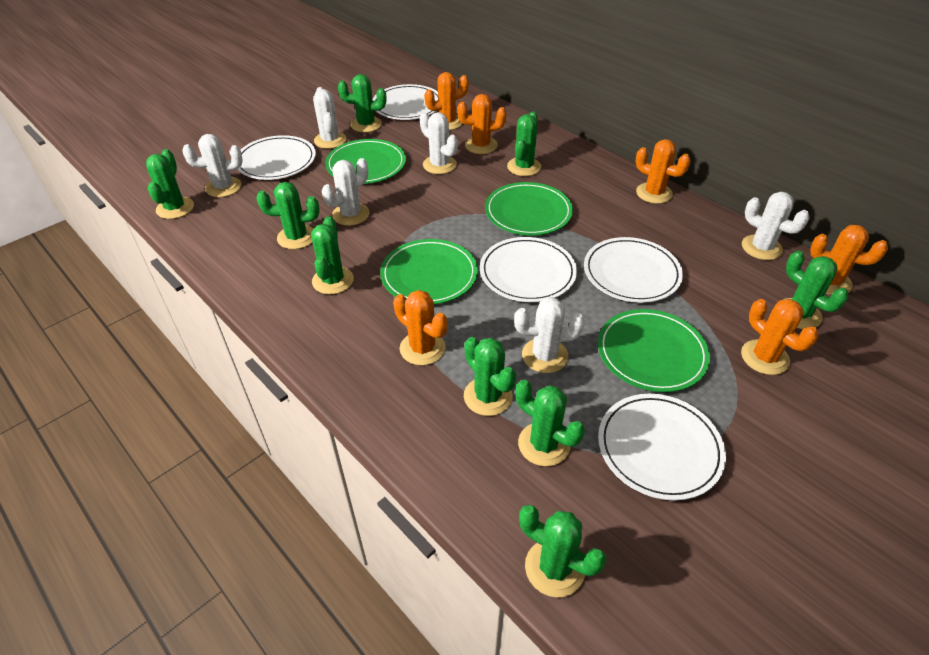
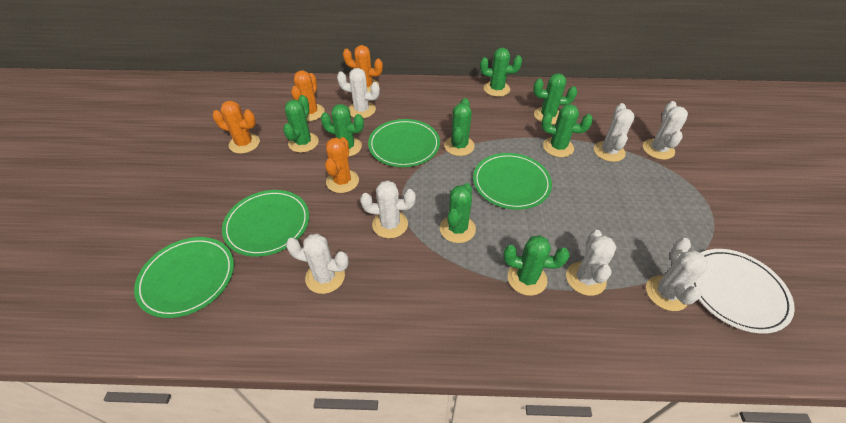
green cactus: [146,149,194,219] [256,182,320,249] [311,216,354,295] [338,74,386,133] [464,337,516,416] [507,111,541,176] [515,380,585,466] [519,505,607,598] [783,251,848,329] = 9 -> [283,95,319,153] [320,104,364,157] [440,183,476,243] [444,98,475,156] [480,48,522,97] [503,235,569,296] [533,73,577,124] [541,104,593,157] = 8
orange cactus: [393,290,448,365] [424,72,469,130] [457,94,507,154] [636,139,691,204] [741,299,818,375] [810,225,888,295] = 6 -> [213,101,260,154] [291,70,325,121] [325,137,359,193] [343,45,383,92] = 4
white cactus: [182,134,243,197] [313,87,346,149] [322,158,369,226] [420,112,458,174] [514,297,585,373] [742,192,810,260] = 6 -> [286,234,349,294] [337,68,380,118] [360,180,416,239] [566,230,616,296] [594,103,635,162] [643,101,688,160] [646,238,708,311] = 7
white plate: [237,135,316,180] [373,84,438,120] [480,237,577,302] [584,237,683,303] [598,394,726,501] = 5 -> [692,249,795,334] = 1

